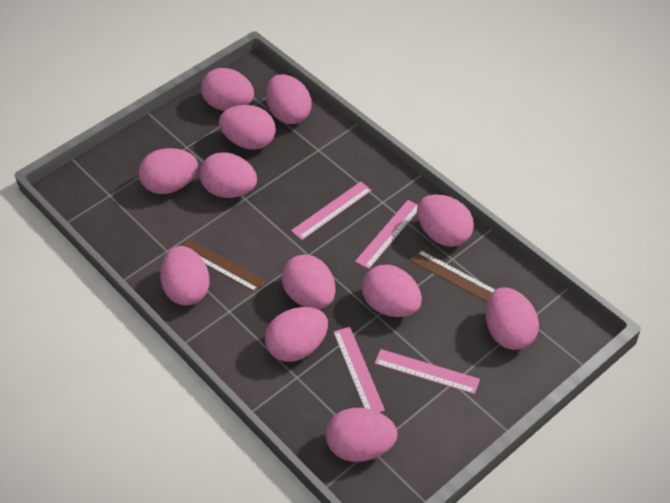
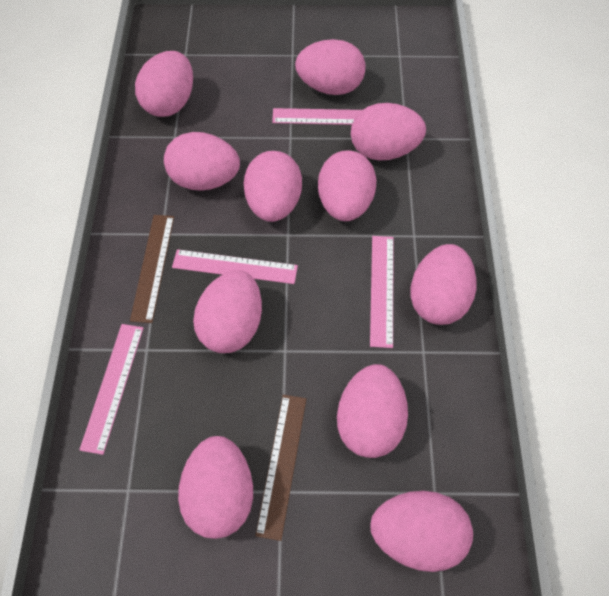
pink egg: [138,148,198,194] [160,246,210,306] [200,152,257,198] [201,68,254,111] [219,105,276,150] [265,307,328,362] [266,74,311,124] [281,254,336,309] [326,408,398,462] [362,265,422,317] [417,194,474,247] [486,287,539,350] = 12 -> [135,51,193,117] [164,132,240,191] [178,436,253,539] [193,270,262,353] [244,151,302,222] [295,39,365,95] [318,150,376,221] [337,364,408,458] [351,103,426,161] [370,491,473,572] [410,244,477,325] = 11

